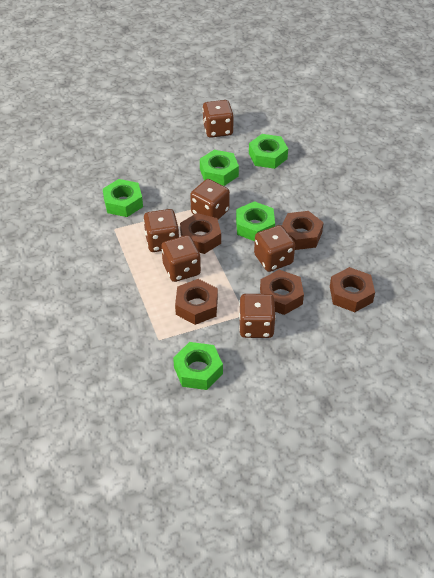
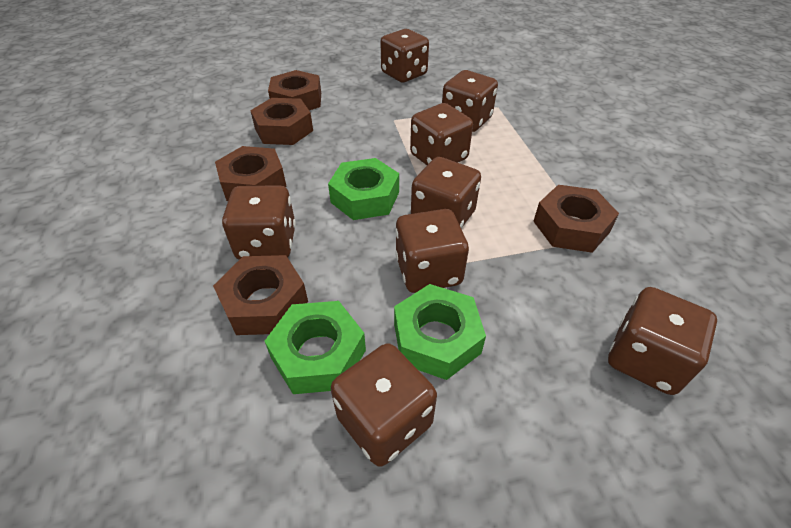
brown dice: [143,209,179,252] [161,235,201,282] [190,179,230,220] [203,100,234,138] [239,294,276,338] [254,225,295,272] = 6 -> [222,185,296,260] [331,343,437,467] [380,29,429,82] [395,209,469,293] [410,103,473,165] [411,157,481,228] [442,70,498,132] [608,287,717,395] = 8
green nut: [103,179,143,217] [173,342,223,390] [200,150,239,186] [236,201,275,241] [249,134,288,169] = 5 -> [265,301,366,394] [328,158,399,220] [394,284,486,380] = 3

